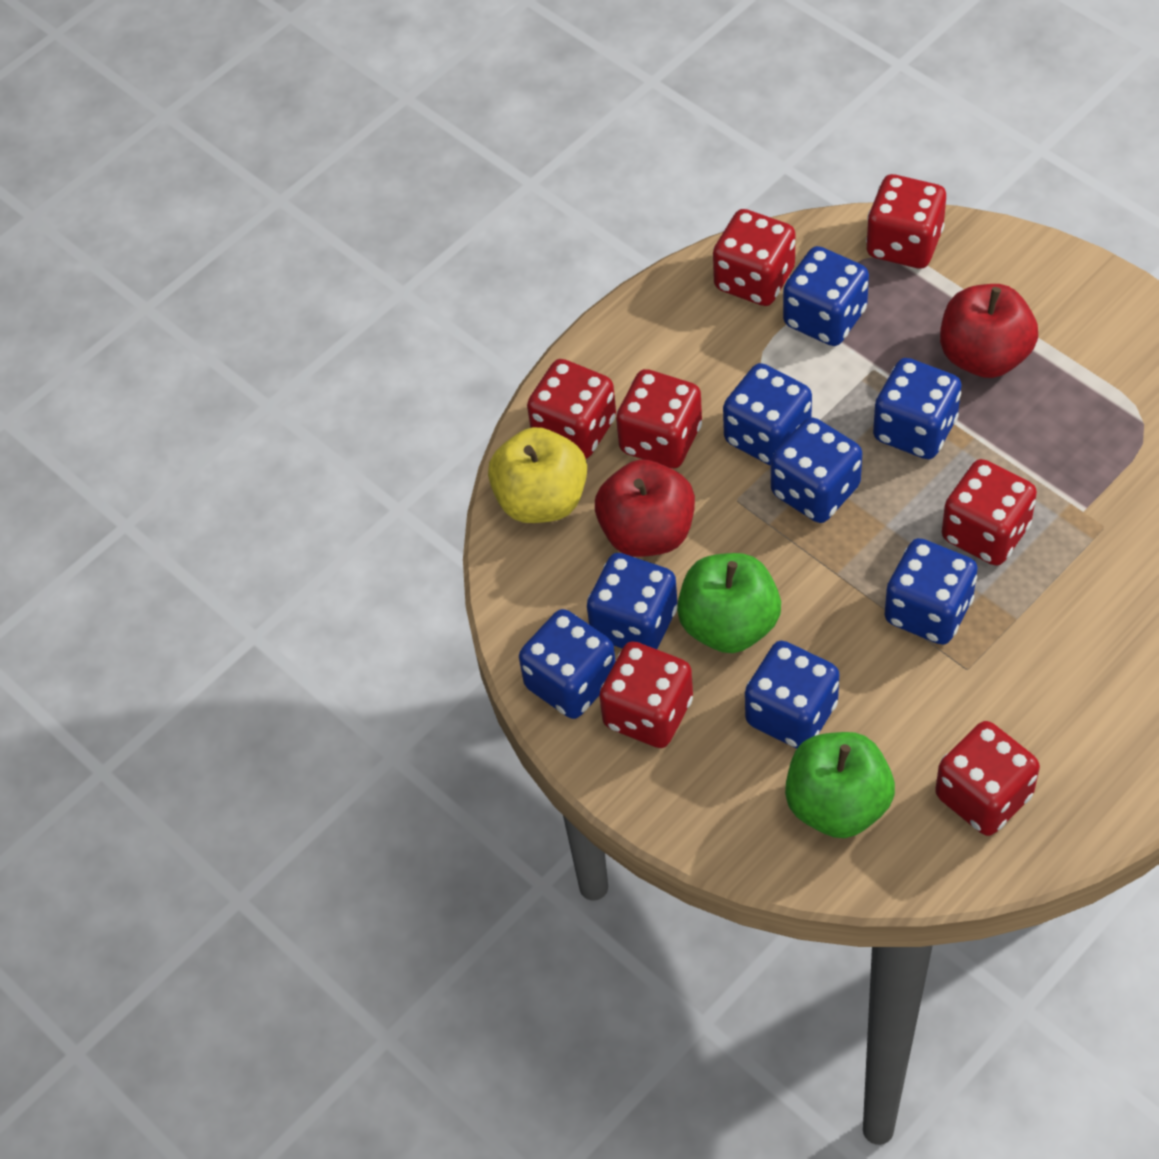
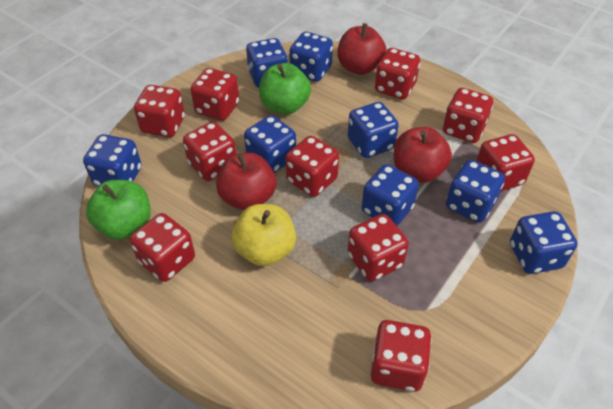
red apple: [595,460,695,557] [940,284,1038,378] = 2 -> [216,153,276,210] [337,23,386,75] [394,127,452,183] = 3
red dice: [527,359,616,459] [599,641,693,748] [616,369,702,468] [713,209,795,306] [866,174,946,269] [935,721,1040,836] [942,459,1037,566] = 7 -> [130,213,195,282] [134,85,185,137] [183,122,236,181] [190,68,239,121] [286,136,339,197] [348,214,409,282] [371,320,432,392] [375,48,420,99] [443,88,493,143] [476,134,535,191] = 10

